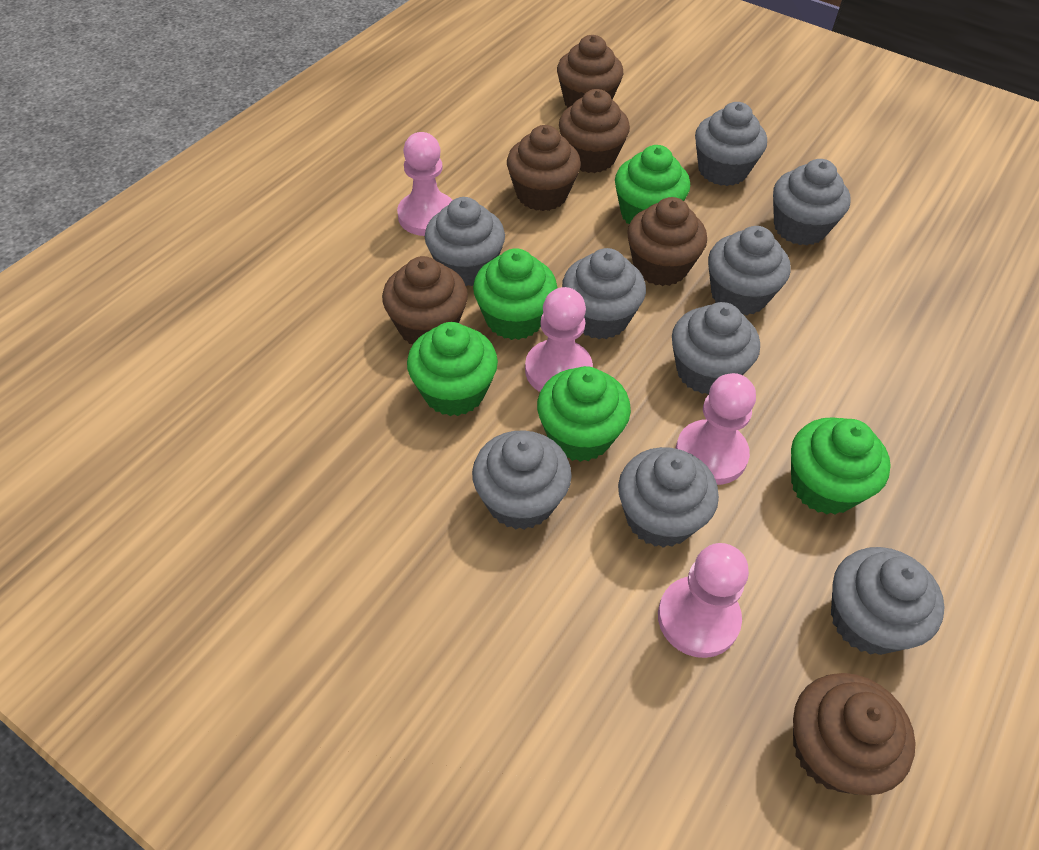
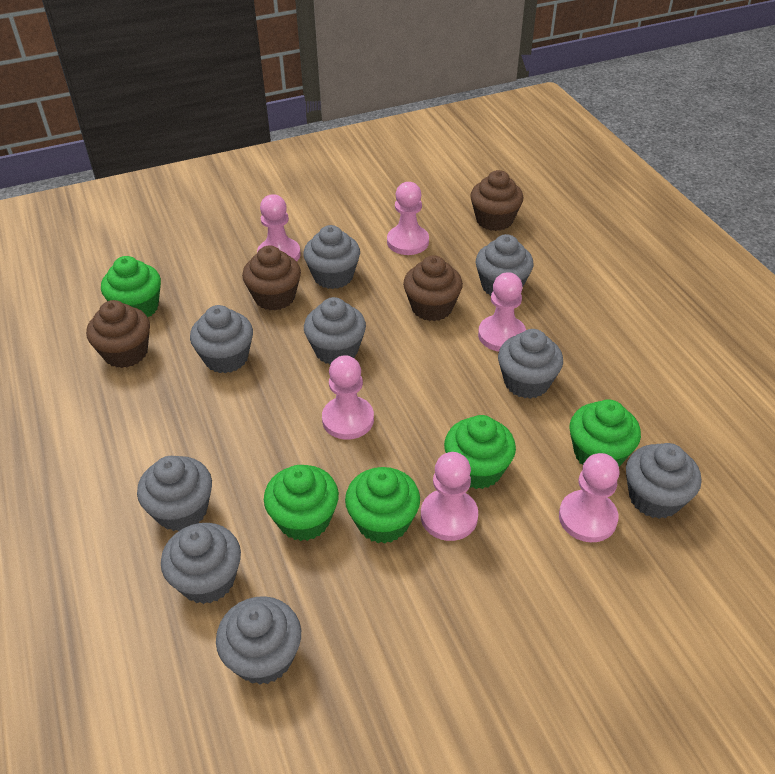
brown cupcake: [382,256,468,344] [507,125,581,211] [557,35,623,108] [559,89,630,173] [627,197,707,286] [793,673,916,795] = 6 -> [86,300,150,368] [242,246,301,311] [403,255,463,321] [470,170,524,231] = 4
pink pawn: [397,132,453,236] [525,287,593,392] [658,543,749,658] [676,373,756,485] = 4 -> [257,194,301,261] [322,355,374,440] [387,182,429,255] [421,452,478,541] [478,272,526,352] [559,453,619,542] = 6

